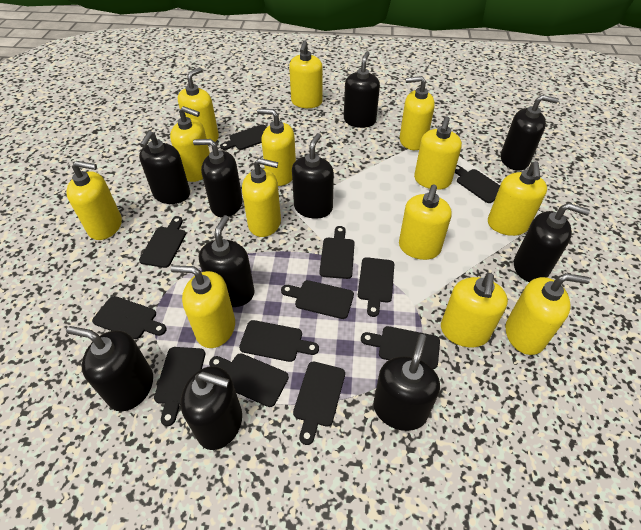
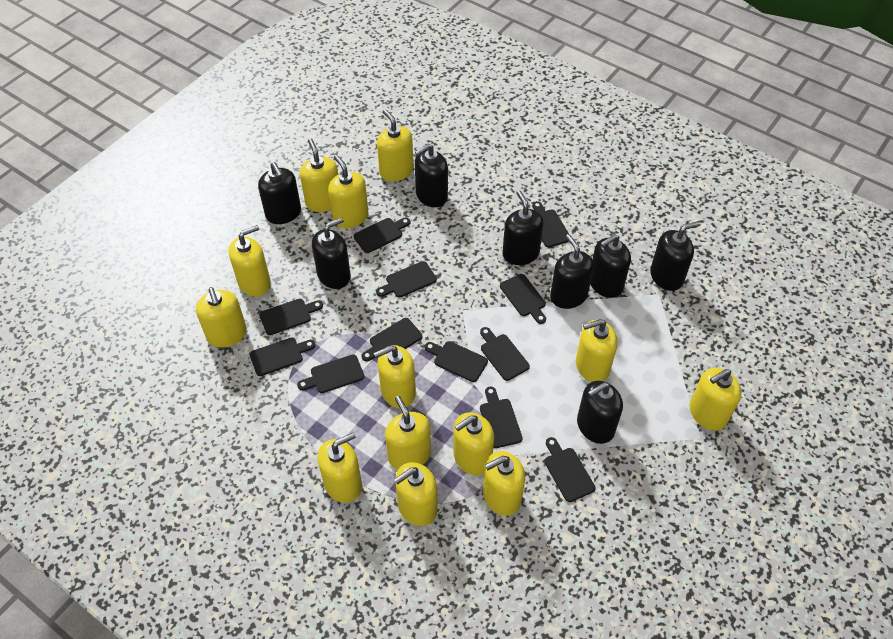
black soap dispenser: [66,326,153,411] [139,131,190,204] [181,366,242,450] [193,139,243,218] [199,215,255,307] [292,133,334,219] [344,51,380,128] [373,334,440,431] [501,95,559,170] [514,203,590,282] = 10 -> [258,162,301,224] [312,217,351,289] [415,144,448,207] [503,191,543,265] [550,234,594,309] [577,381,623,444] [590,234,631,298] [650,221,700,291] = 8

